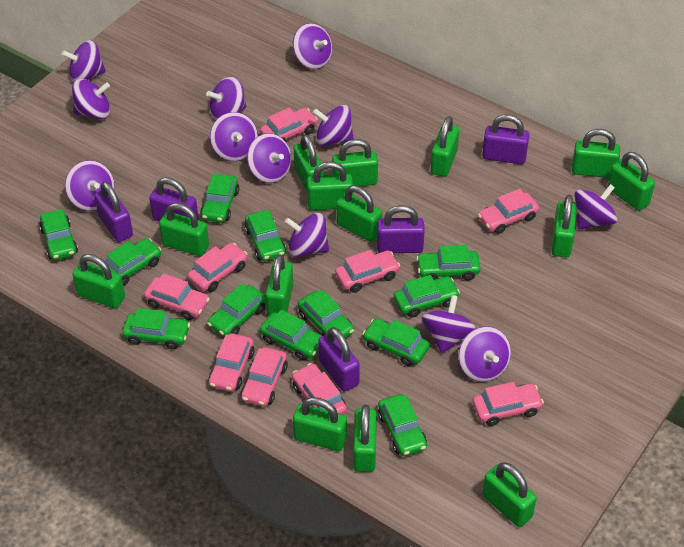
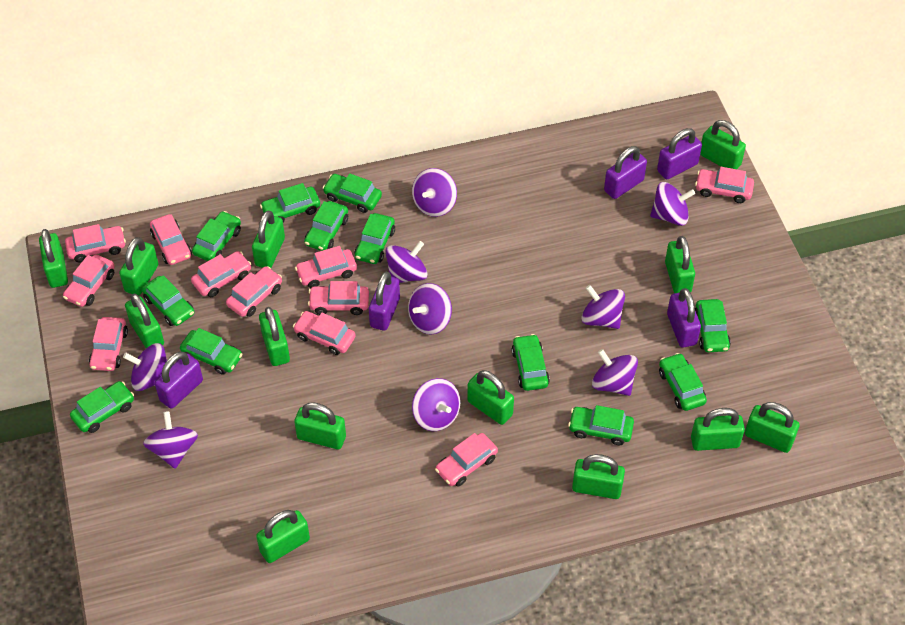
green padlock: [73,254,125,309] [159,203,209,256] [265,255,293,317] [293,397,347,451] [294,134,325,191] [307,161,353,210] [332,139,378,186] [336,185,382,242] [353,405,377,472] [431,116,459,177] [482,462,537,527] [551,195,577,257] [572,129,620,178] [608,152,655,211] = 14 -> [39,229,68,288] [119,237,159,296] [125,294,164,348] [252,211,285,268] [256,510,310,563] [259,307,290,366] [294,402,346,449] [467,370,514,425] [572,454,625,499] [665,236,695,293] [691,408,745,451] [700,120,746,169] [745,402,800,453] = 13
pink car: [144,273,210,320] [187,243,247,292] [208,333,255,392] [241,347,288,406] [260,108,318,142] [292,363,347,414] [335,250,400,293] [473,382,544,426] [478,189,539,234] = 9 -> [63,254,115,307] [65,224,126,263] [89,317,128,371] [150,214,192,265] [191,251,251,297] [226,266,282,317] [293,311,356,355] [295,246,357,288] [308,281,369,315] [435,433,498,487] [695,167,754,203] = 11
purple spinning top: [62,40,106,83] [65,160,115,211] [72,79,110,119] [206,77,246,120] [210,112,258,161] [247,133,291,183] [285,213,329,258] [293,23,332,69] [313,105,354,146] [422,295,476,353] [458,326,511,382] [575,184,617,230] = 12 -> [123,343,167,391] [143,411,198,469] [386,241,428,283] [408,283,452,335] [412,168,457,217] [412,378,460,431] [582,285,625,329] [592,349,638,396] [650,182,695,226] = 9

